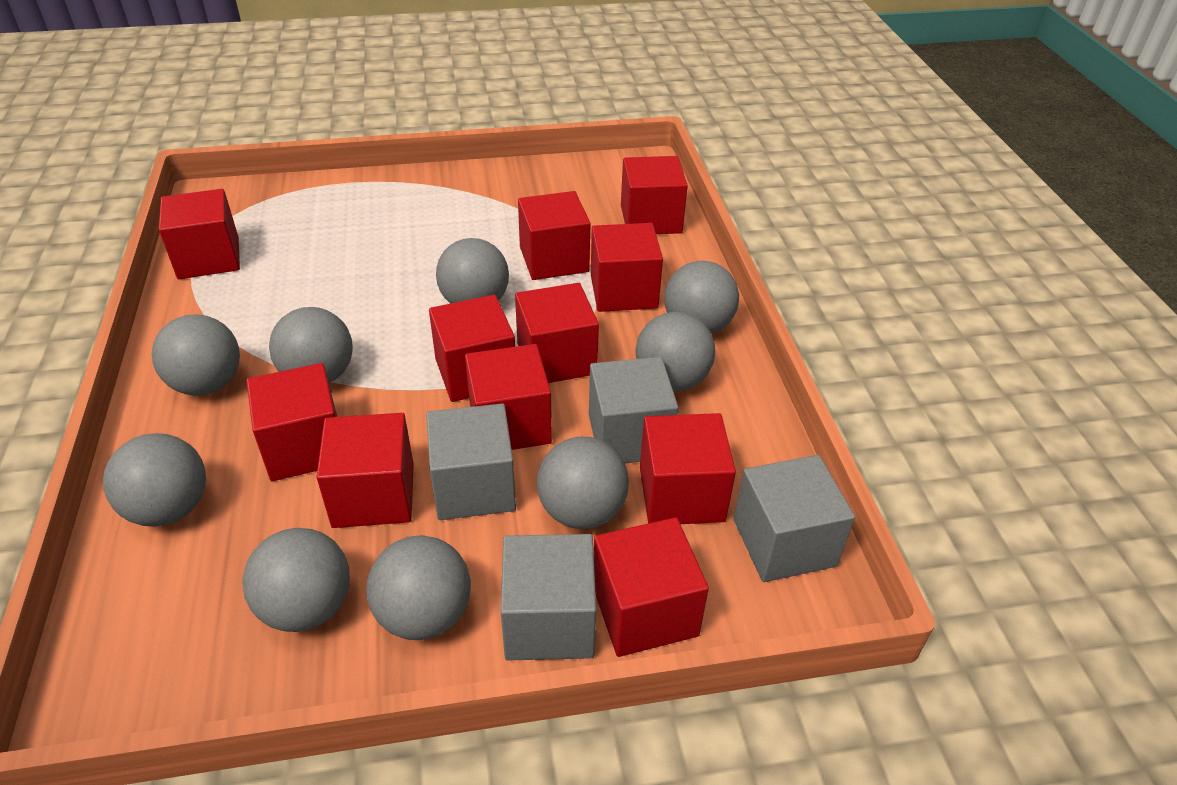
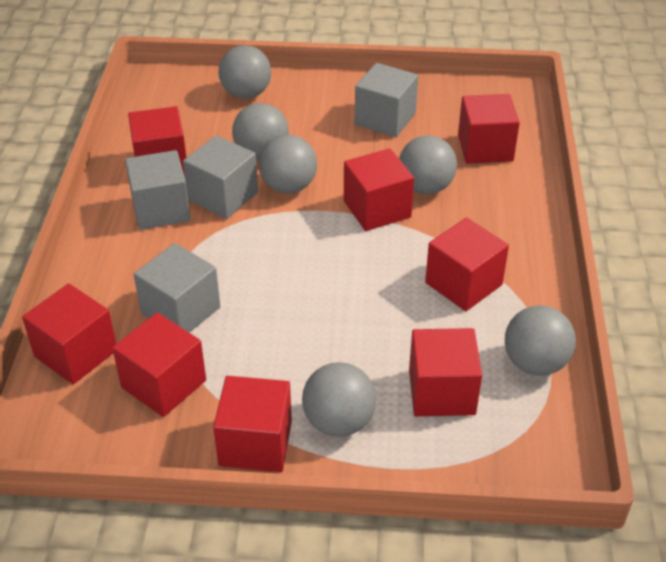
grey ball: [103,433,206,527] [152,314,240,396] [242,528,350,632] [269,307,353,383] [367,535,471,640] [436,238,509,304] [537,437,629,529] [635,312,715,391] [664,261,739,334] = 9 -> [219,45,271,99] [232,103,289,160] [258,135,317,194] [302,362,376,437] [399,135,457,194] [505,305,576,376] = 6
red cube: [159,189,240,279] [247,363,337,481] [316,413,414,528] [429,295,515,402] [465,344,552,450] [515,283,599,383] [518,191,590,280] [591,223,663,312] [594,517,709,657] [621,156,688,234] [640,413,736,524] = 11 -> [22,283,116,384] [112,312,206,417] [128,106,187,174] [213,376,292,472] [344,148,414,231] [409,328,482,416] [425,218,509,311] [458,94,520,164] = 8

